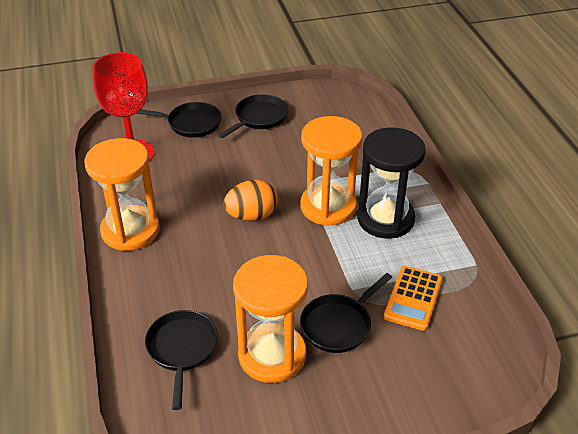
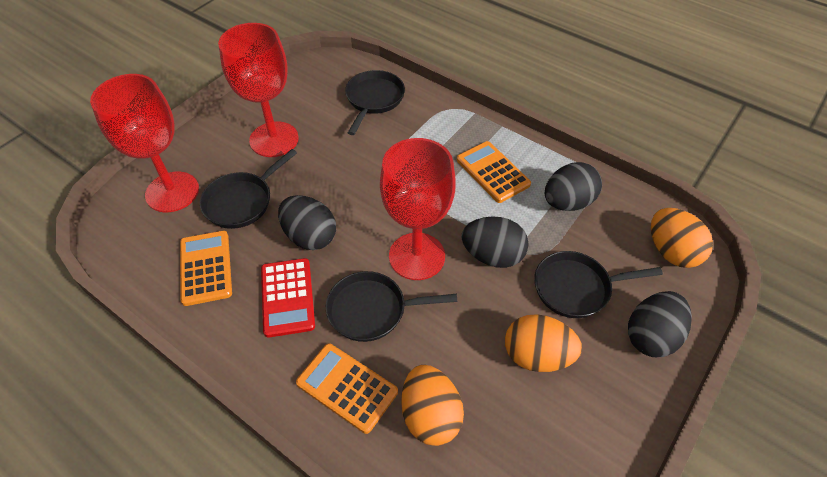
black egg: none = 0 -> [278,195,336,250] [462,216,529,268] [545,162,602,211] [628,291,692,357] = 4
black hourglass: [357,127,426,239] = 1 -> none = 0
orange calculator: [384,266,443,331] = 1 -> [180,231,232,306] [296,343,398,434] [457,141,531,203] = 3
orange egg: [223,180,278,221] = 1 -> [401,365,464,446] [505,314,582,372] [651,208,713,268] = 3
orange hourglass: [84,138,160,251] [233,255,308,383] [300,116,362,226] = 3 -> none = 0
red calculator: none = 0 -> [261,258,315,338] = 1
red goblet: [92,52,155,161] = 1 -> [90,74,199,212] [218,23,299,157] [380,138,456,280] = 3

